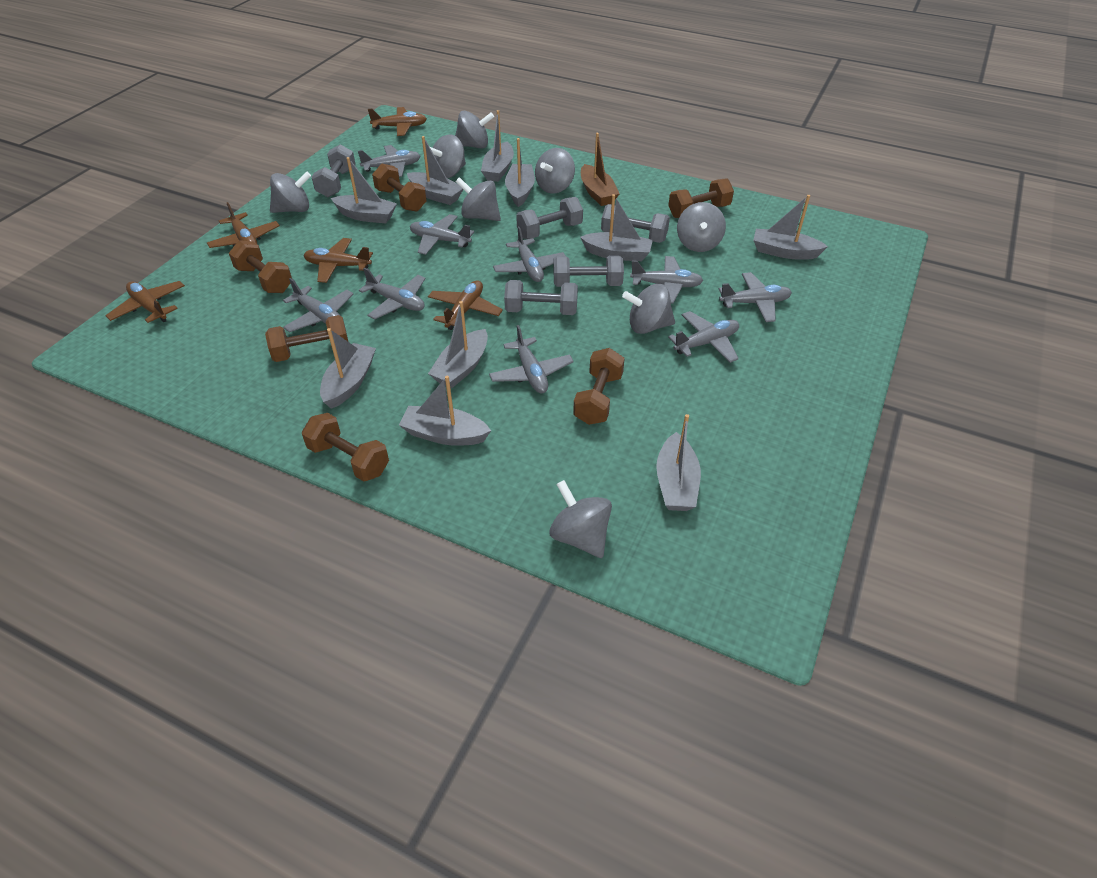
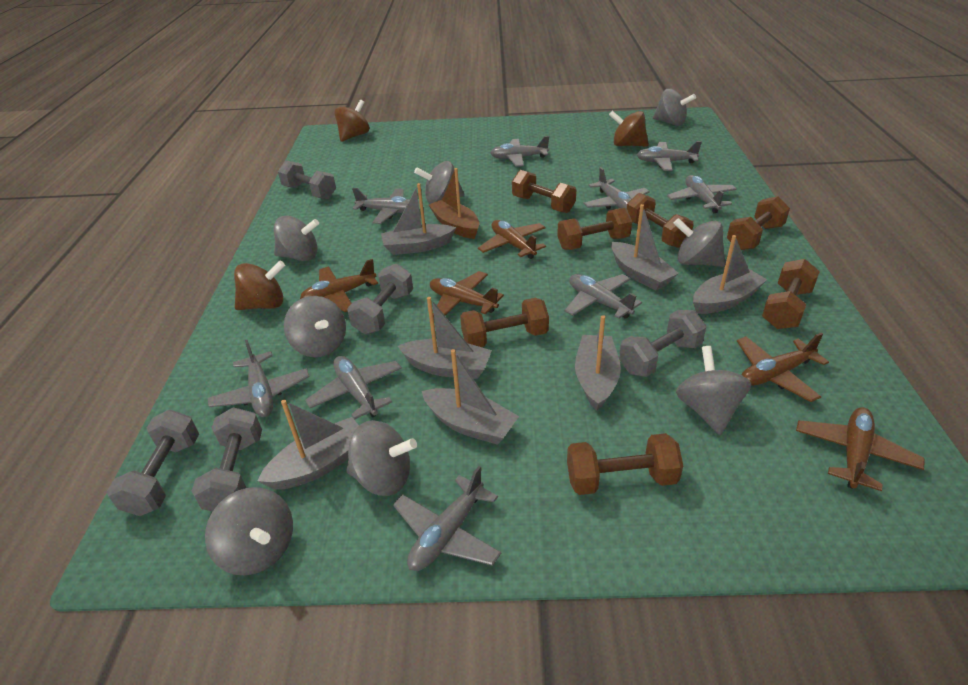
brown dumbbell: [229,240,292,293] [265,315,348,362] [302,413,389,481] [372,164,427,212] [573,348,625,425] [668,178,734,218] = 6 -> [460,298,549,347] [512,170,576,213] [557,208,632,250] [567,433,683,495] [627,193,694,248] [727,196,790,250] [762,259,820,329] = 7
brown spinning top: none = 0 -> [234,260,285,310] [334,100,369,142] [609,111,649,147] = 3
grey boat: [320,328,376,409] [331,157,397,223] [399,376,491,446] [407,136,463,205] [428,301,488,388] [481,110,514,182] [505,138,535,207] [580,194,653,261] [656,414,701,511] [753,195,828,260] = 10 -> [257,400,359,490] [381,183,456,255] [398,297,492,379] [422,349,519,445] [575,315,621,411] [611,204,679,291] [693,235,767,314] = 7

